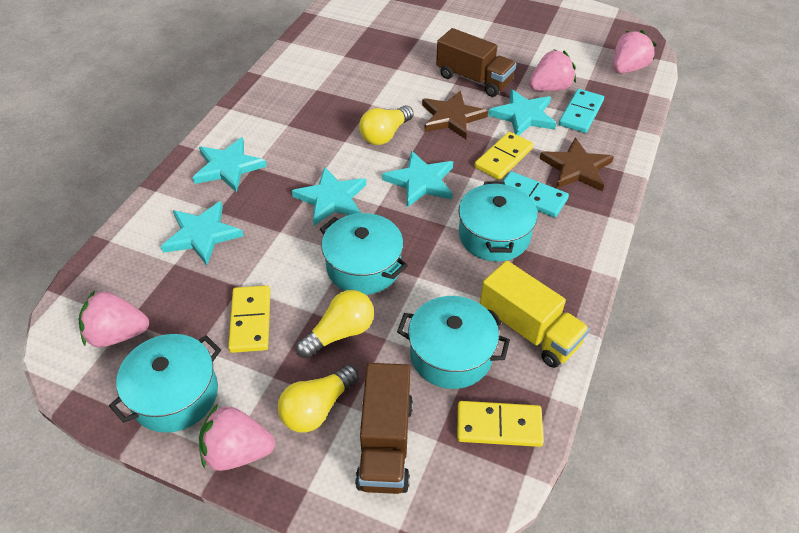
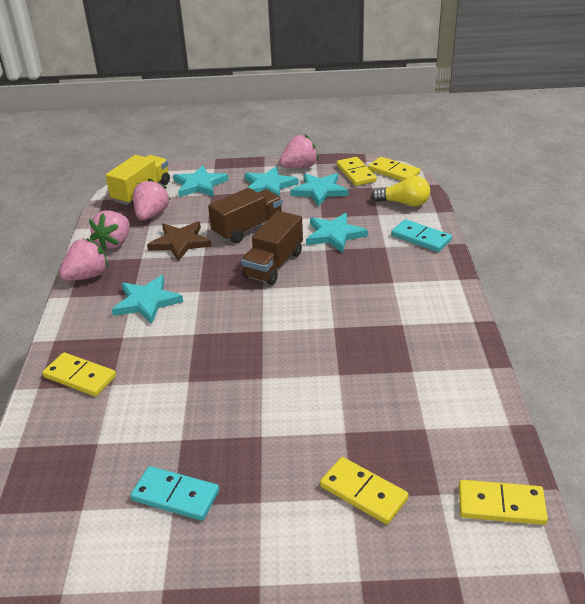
brown star: [422,90,488,139] [540,137,614,191] = 2 -> [147,221,211,262] = 1
turquoise pot: [109,334,221,433] [320,213,408,295] [397,296,510,389] [458,181,538,262] = 4 -> none = 0
yellow domino: [228,285,270,353] [457,401,544,447] [475,132,534,180] = 3 -> [42,352,116,396] [320,457,409,524] [337,157,377,186] [368,157,420,181] [459,480,548,525] = 5
yellow light bulb: [278,365,359,433] [296,290,374,358] [359,105,414,145] = 3 -> [371,176,430,207] = 1

